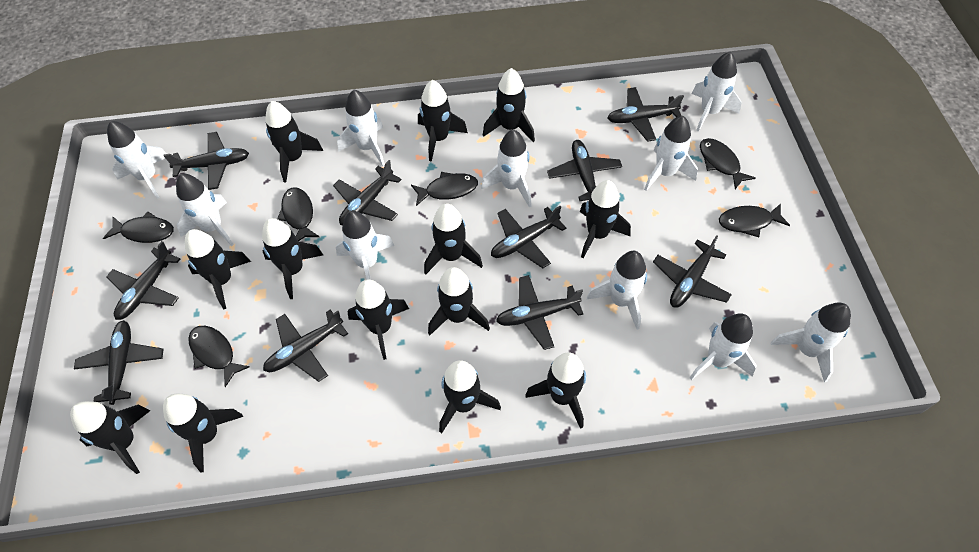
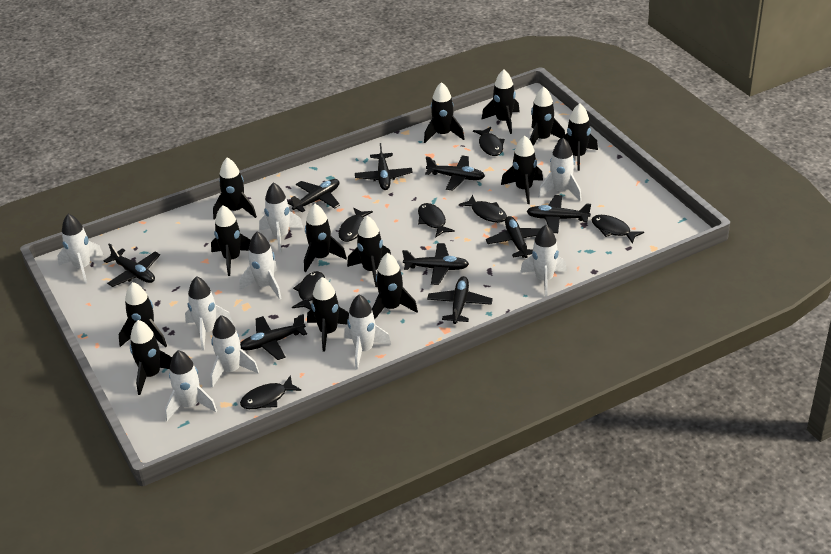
black fish: [103,212,174,243] [188,326,250,387] [277,187,319,241] [411,172,478,206] [700,138,756,189] [719,204,790,237] = 6 -> [240,375,301,409] [292,271,325,310] [339,208,373,242] [418,203,455,238] [459,195,507,223] [473,127,505,156] [591,215,644,244] = 7
black plane: [74,320,163,405] [106,241,180,320] [164,132,249,190] [263,309,348,382] [333,160,402,225] [491,206,566,268] [496,275,583,350] [547,140,622,201] [608,87,684,142] [653,235,732,308] = 10 -> [104,243,160,287] [240,314,307,360] [287,179,340,213] [355,143,413,190] [402,243,469,285] [425,155,485,191] [427,276,493,324] [486,216,541,258] [527,195,591,233] = 9
white rocket: [107,121,167,199] [176,174,234,246] [336,211,394,280] [337,89,385,167] [481,130,531,208] [587,251,647,330] [644,116,698,191] [689,313,757,380] [692,52,741,132] [771,302,851,383] = 10 -> [58,214,103,284] [165,350,217,421] [185,276,233,350] [210,315,259,388] [239,232,282,299] [259,182,303,252] [344,295,391,370] [520,225,567,297] [538,138,582,201] = 9

